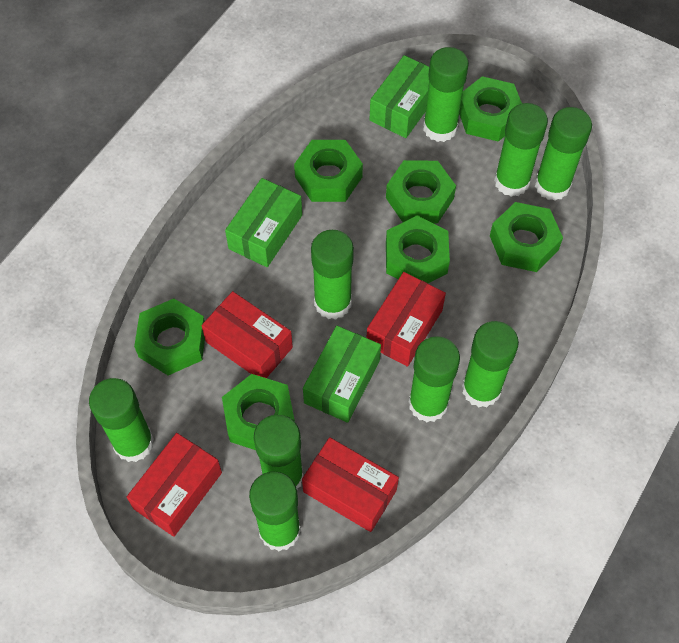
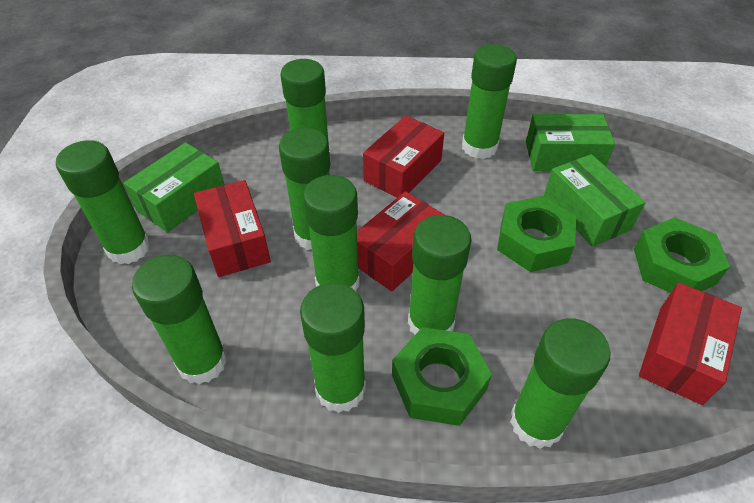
green nut: [134,299,205,375] [222,374,295,450] [294,140,363,202] [386,160,456,224] [386,216,450,283] [459,76,522,142] [490,202,563,272] = 7 -> [392,327,492,426] [497,196,576,272] [634,217,730,293] = 3

